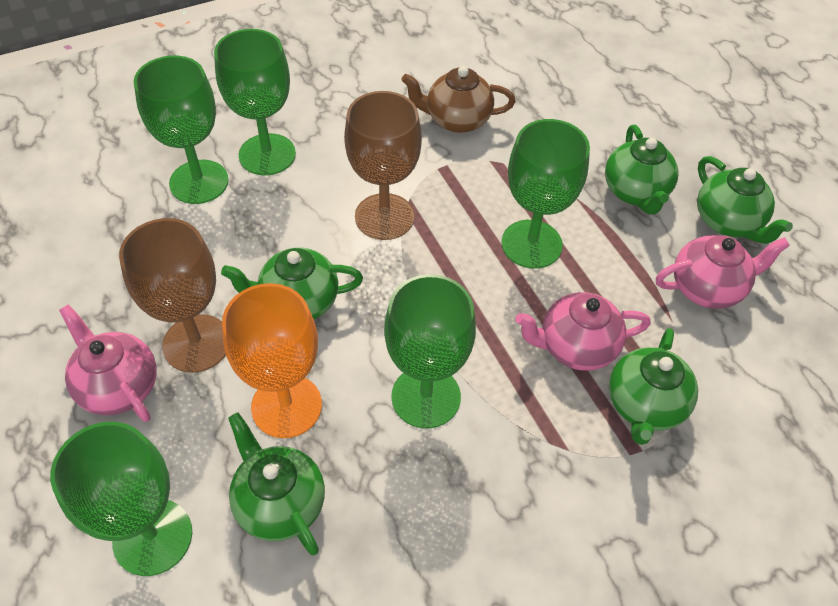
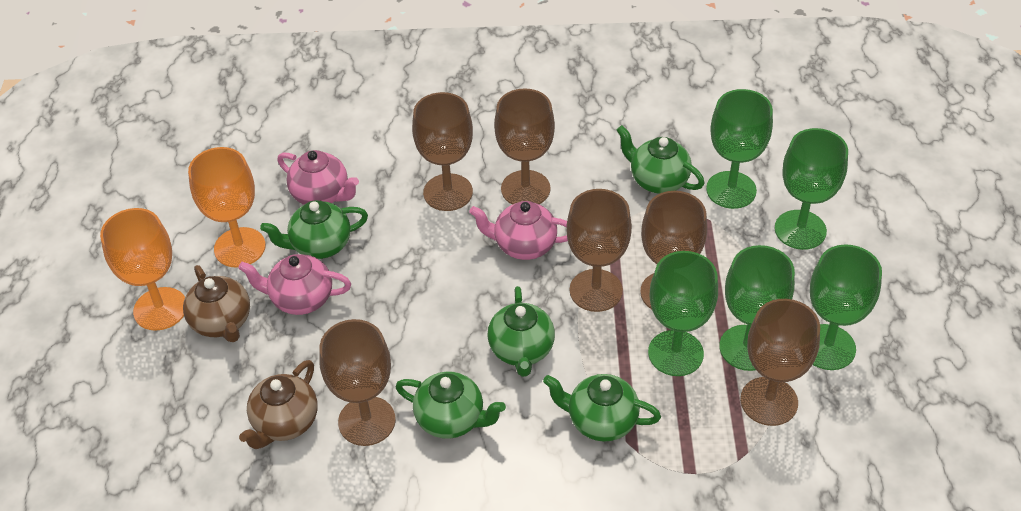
brown goblet: [119,218,226,373] [344,91,422,240] = 2 -> [319,319,396,446] [412,92,473,211] [494,88,555,205] [566,189,632,312] [640,191,707,309] [740,299,820,426] = 6
brown teapot: [401,66,516,133] = 1 -> [183,265,250,342] [239,360,318,449] = 2
orange goblet: [222,283,322,438] = 1 -> [100,208,185,331] [188,147,266,267] = 2

